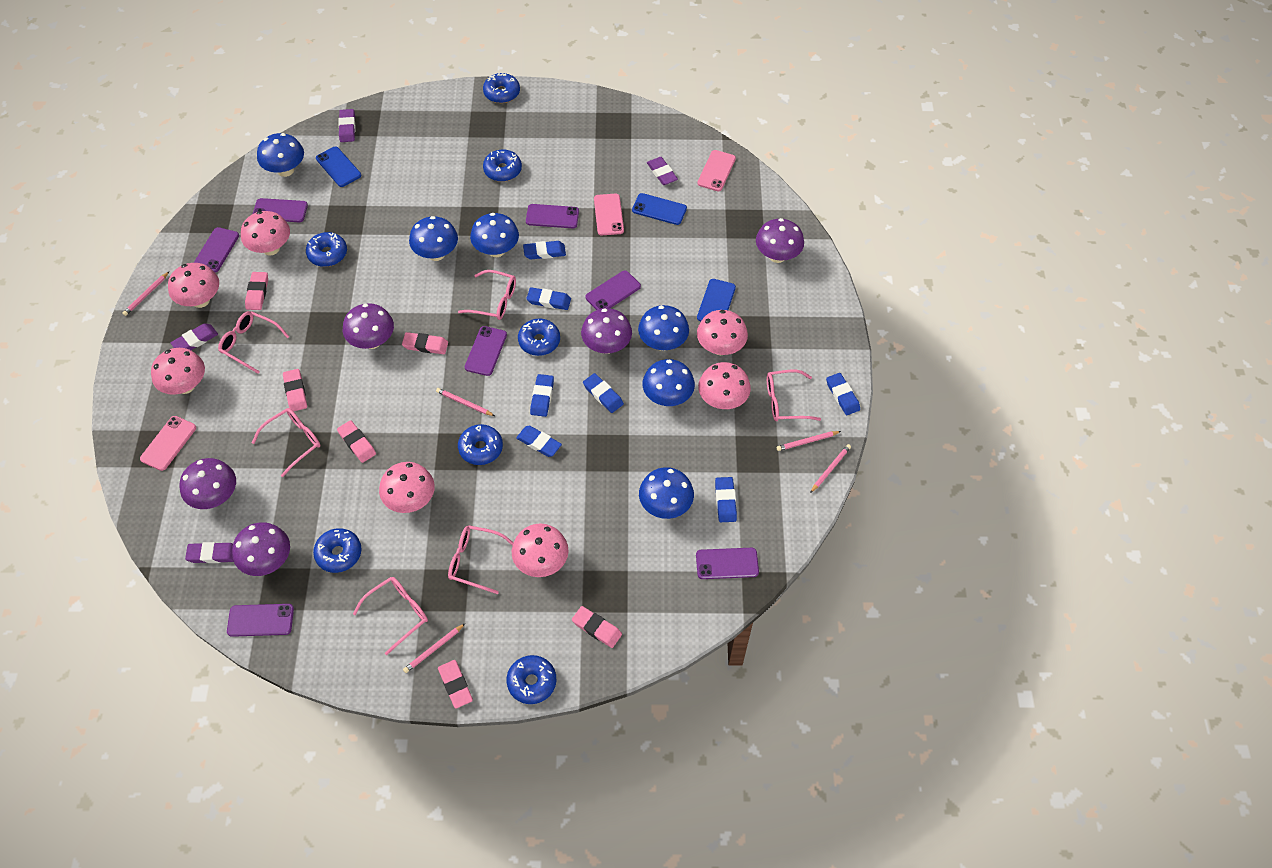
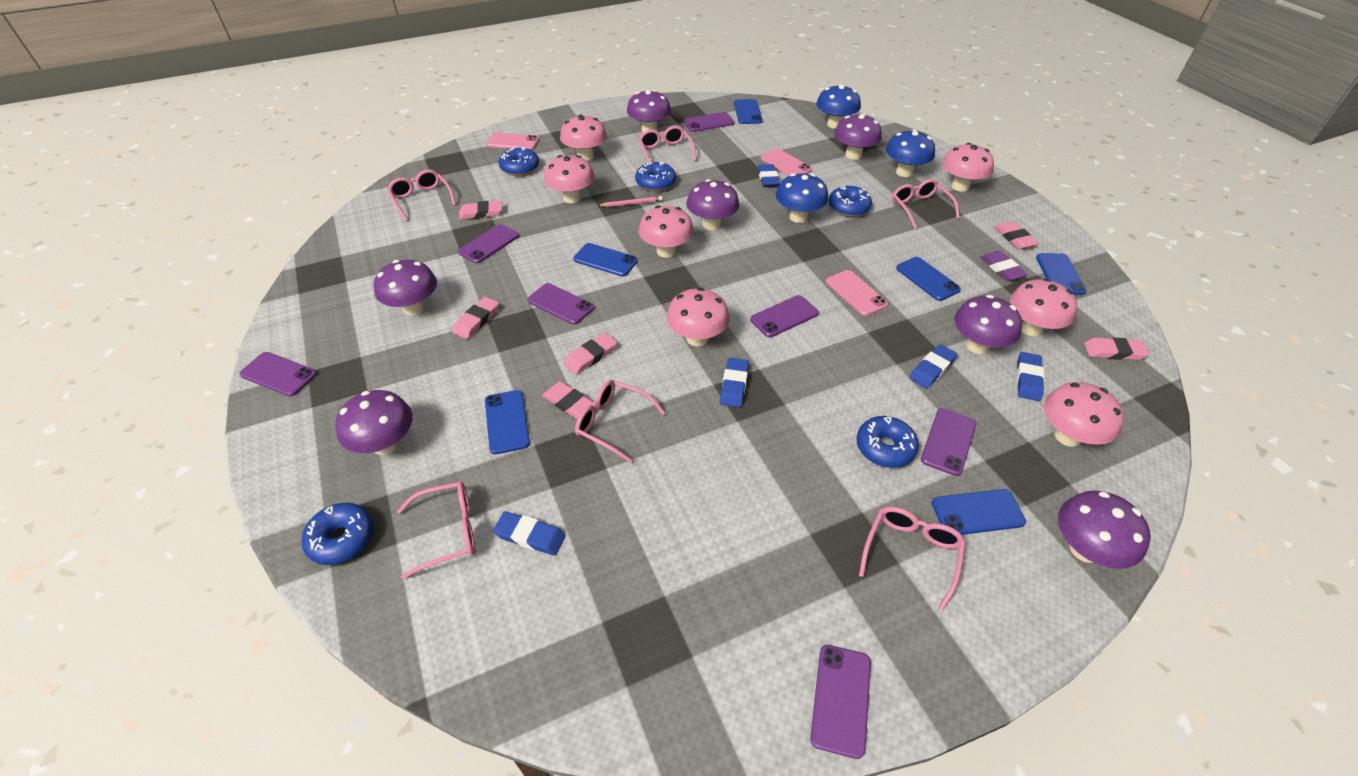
blue donut: [306,232,347,267] [313,528,361,573] [458,424,503,465] [483,73,520,103] [483,149,522,182] [507,655,556,704] [518,318,560,356] = 7 -> [302,503,374,565] [499,147,539,176] [635,162,676,191] [828,186,872,217] [857,416,919,468] = 5
blue eraser: [516,425,562,457] [523,241,566,259] [526,287,571,310] [530,374,554,417] [583,373,624,413] [715,477,737,522] [826,373,860,415] = 7 -> [493,511,566,556] [720,358,749,407] [757,164,780,187] [909,344,957,388] [1017,352,1044,401] = 5
blue mushroom: [257,133,304,177] [409,216,458,261] [470,213,519,257] [638,305,689,351] [639,467,694,519] [643,359,695,406] = 6 -> [776,173,828,223] [816,84,861,129] [886,130,935,177] = 3
blue phone: [316,147,361,187] [632,193,687,225] [697,279,736,321] = 3 -> [485,390,530,454] [573,243,638,276] [734,99,763,124] [896,257,961,301] [932,489,1026,535] [1036,253,1087,295] = 6
pink pencil: [122,272,169,316] [403,624,465,673] [436,388,495,416] [777,431,841,451] [810,444,851,493] = 5 -> [598,196,663,207] = 1
purple eraser: [171,323,218,350] [185,542,234,563] [338,109,356,142] [647,157,678,185] = 4 -> [981,251,1028,281] = 1
purple mushroom: [180,458,236,509] [232,522,290,576] [343,303,394,349] [581,308,632,354] [756,218,804,263] = 5 -> [335,390,413,455] [374,260,437,316] [627,90,671,132] [686,179,739,230] [834,114,882,160] [954,295,1022,354] [1058,491,1151,569] = 7

